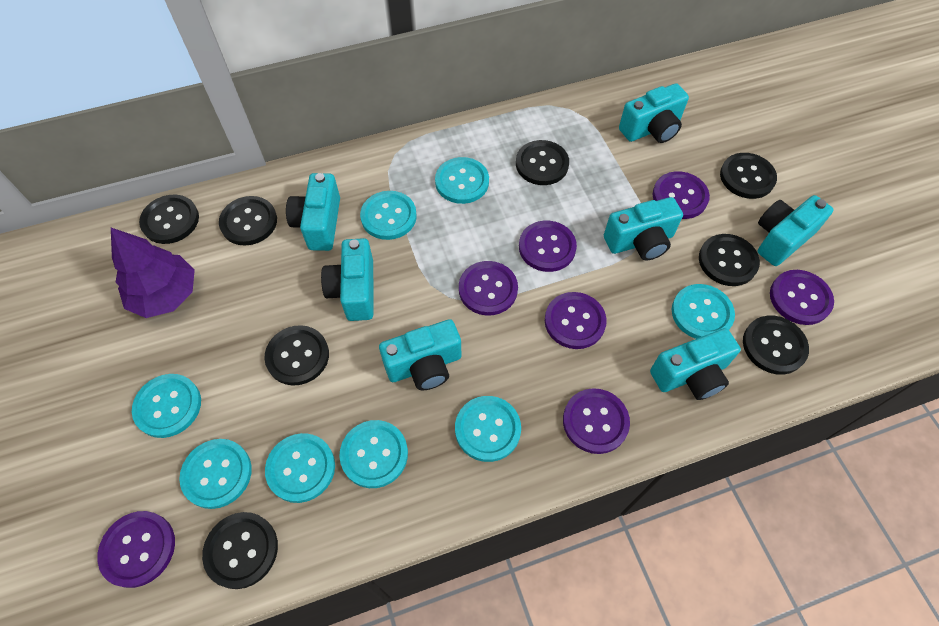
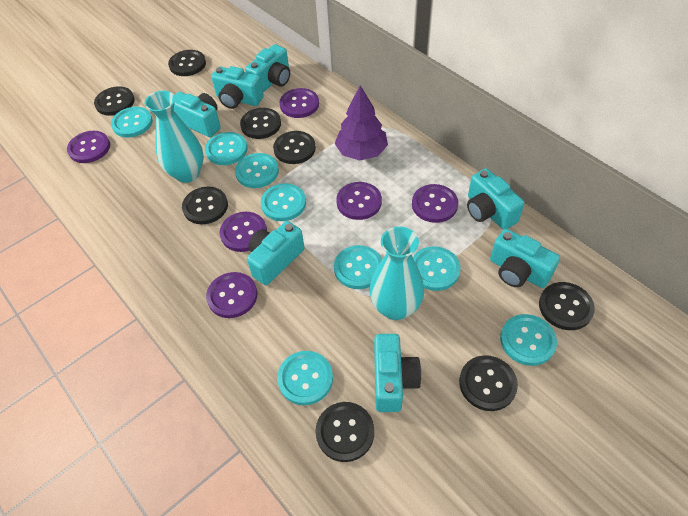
purple button: [97,511,175,588] [459,261,518,316] [519,221,577,272] [545,292,607,349] [563,388,630,454] [653,171,710,219] [770,270,834,325] = 7 -> [67,131,110,163] [206,272,257,318] [220,212,267,252] [279,88,319,118] [336,182,382,220] [412,184,458,223] = 6
turquoise vase: none = 0 -> [144,91,204,183] [370,227,424,320] = 2

